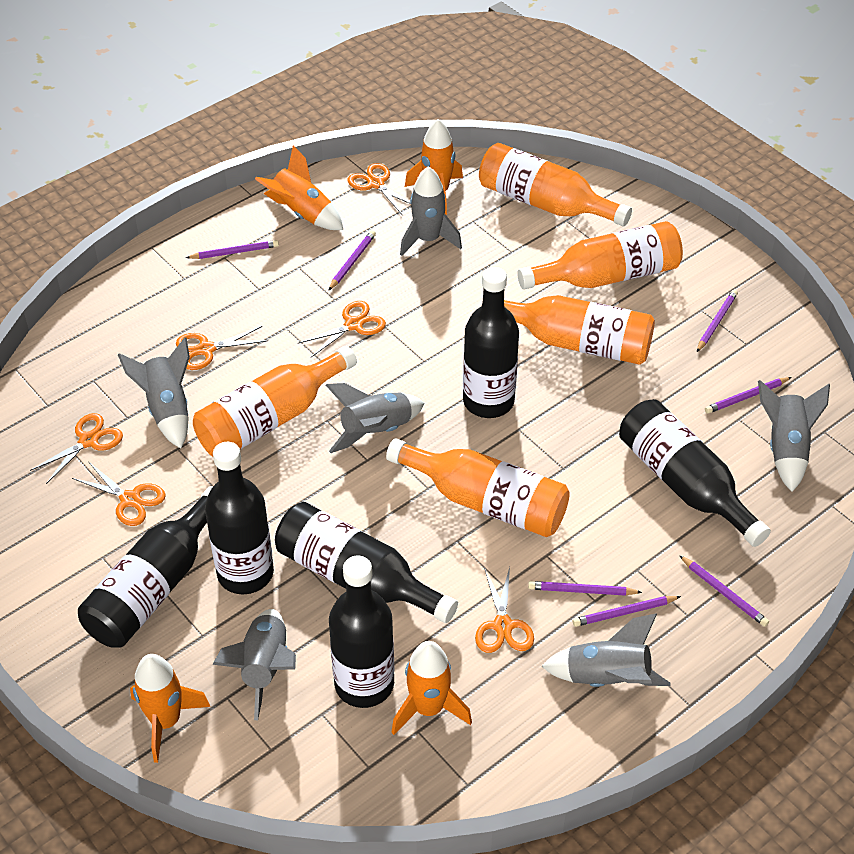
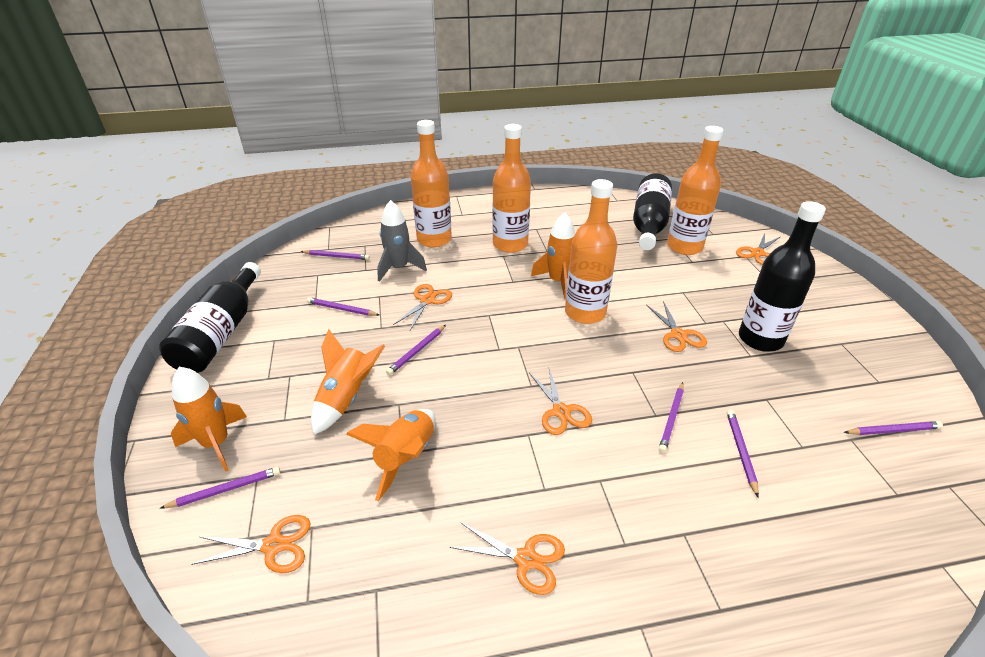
black bottle: [78,486,213,648] [205,442,274,594] [275,502,458,623] [329,556,394,708] [463,267,519,418] [619,399,771,547] = 6 -> [159,262,261,373] [633,173,672,250] [739,201,826,352] = 3
grey rocket: [118,337,190,448] [212,609,296,720] [326,383,424,453] [400,166,462,256] [541,613,671,687] [758,380,830,492] = 6 -> [377,200,427,282] = 1
orange bottle: [193,346,357,457] [386,438,570,537] [479,143,632,227] [504,295,655,365] [518,221,683,290] = 5 -> [411,120,452,247] [493,124,531,253] [565,179,618,324] [667,126,724,255] = 4

